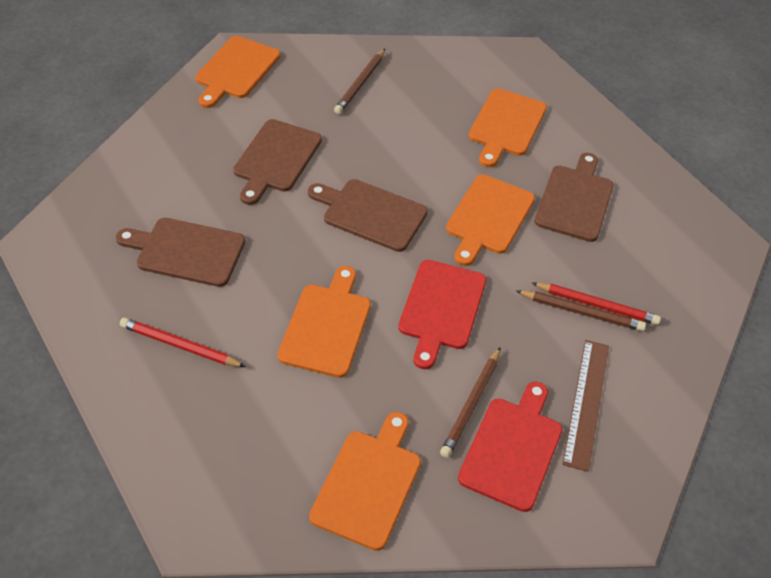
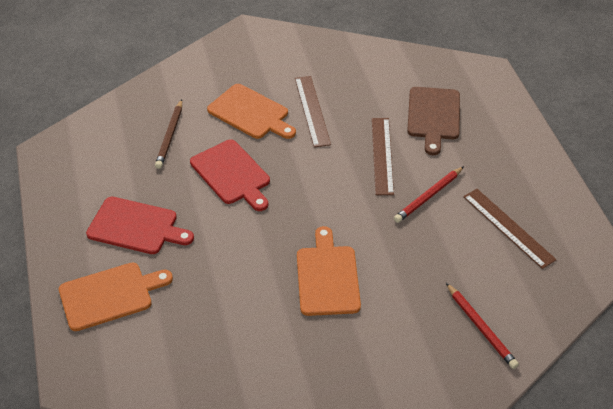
brown cutting board: [116,218,245,287] [233,119,322,205] [308,179,428,252] [535,153,613,242] = 4 -> [407,87,460,155] = 1
brown pencil: [334,49,385,114] [440,347,501,458] [516,290,646,331] = 3 -> [155,99,182,169] = 1
brown ruler: [562,340,609,472] = 1 -> [295,76,331,147] [372,118,394,195] [463,189,557,269] = 3
orange cutting board: [195,36,280,108] [277,266,371,378] [309,412,421,551] [446,174,535,266] [469,88,547,167] = 5 -> [59,262,173,331] [207,84,296,139] [297,226,361,316] = 3

